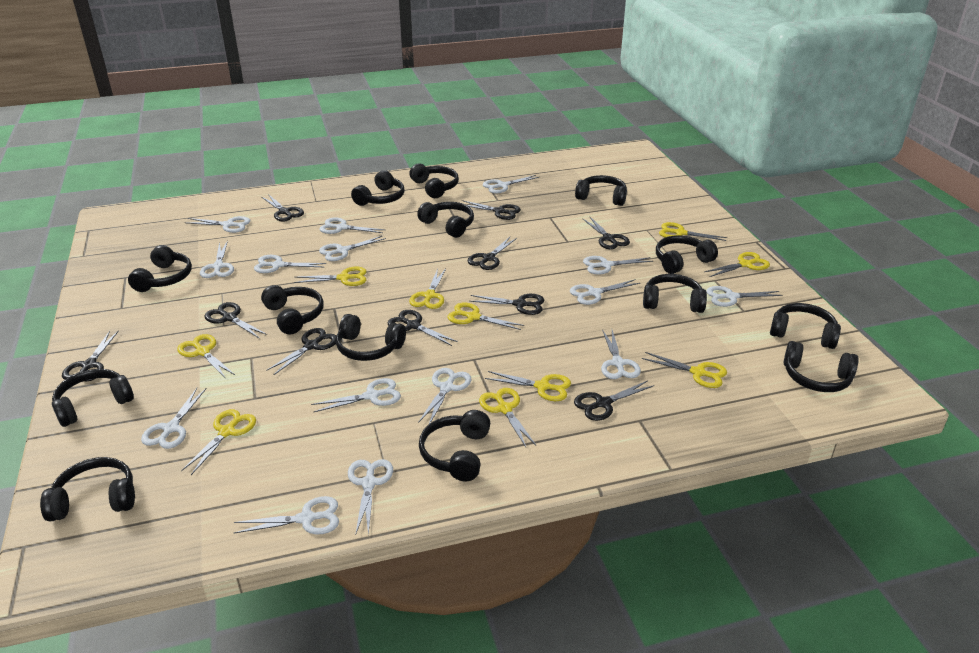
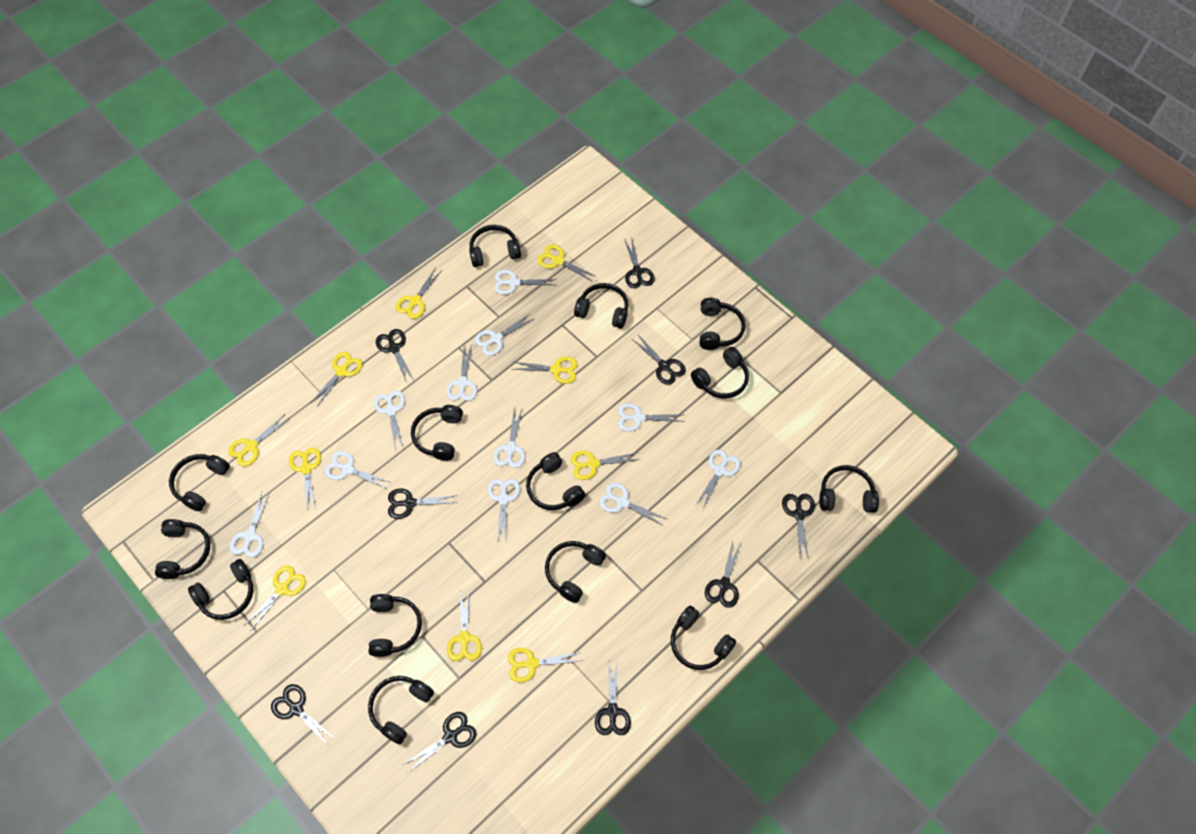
black scissors: [62,330,119,382] [204,302,267,339] [262,194,304,222] [266,328,336,376] [388,310,458,346] [462,200,521,220] [467,237,517,270] [469,294,545,315] [574,381,655,421] [583,216,630,249] = 10 -> [271,684,334,746] [376,329,415,383] [388,488,458,519] [404,712,477,772] [595,659,631,735] [624,236,655,288] [632,335,686,385] [705,541,741,608] [782,494,815,560] = 9
white scissors: [141,388,207,449] [186,216,250,233] [200,241,234,278] [234,496,339,534] [254,255,326,273] [311,378,401,413] [319,236,386,261] [320,217,385,234] [348,459,393,536] [418,368,471,424] [483,175,540,193] [570,279,640,305] [583,256,654,275] [601,329,641,379] [706,286,783,307] = 15 -> [230,492,270,558] [324,451,392,489] [374,391,405,448] [446,344,477,401] [474,313,535,356] [488,479,520,543] [493,407,525,468] [494,270,557,295] [599,483,667,526] [618,403,685,432] [695,449,741,509] = 11

